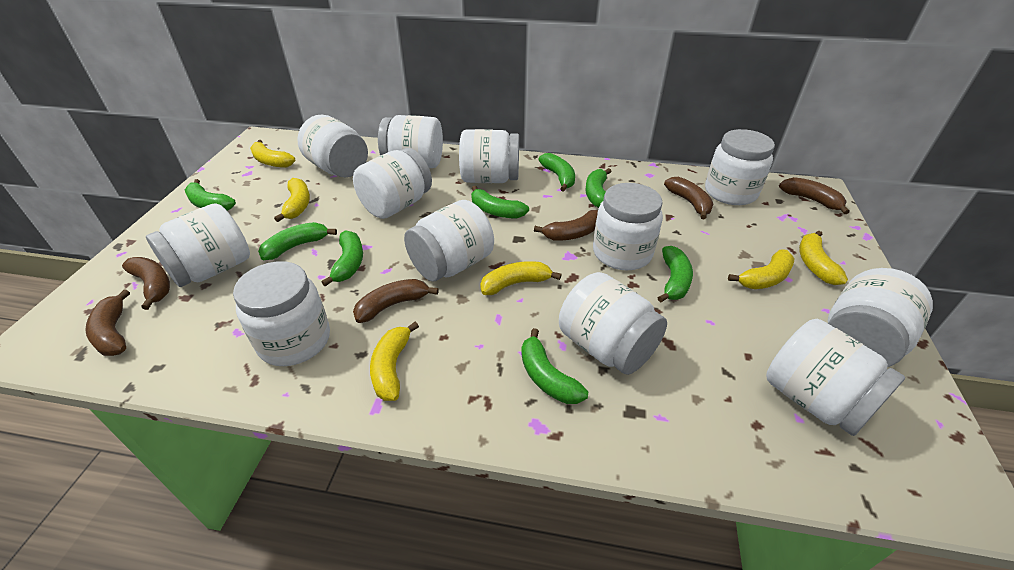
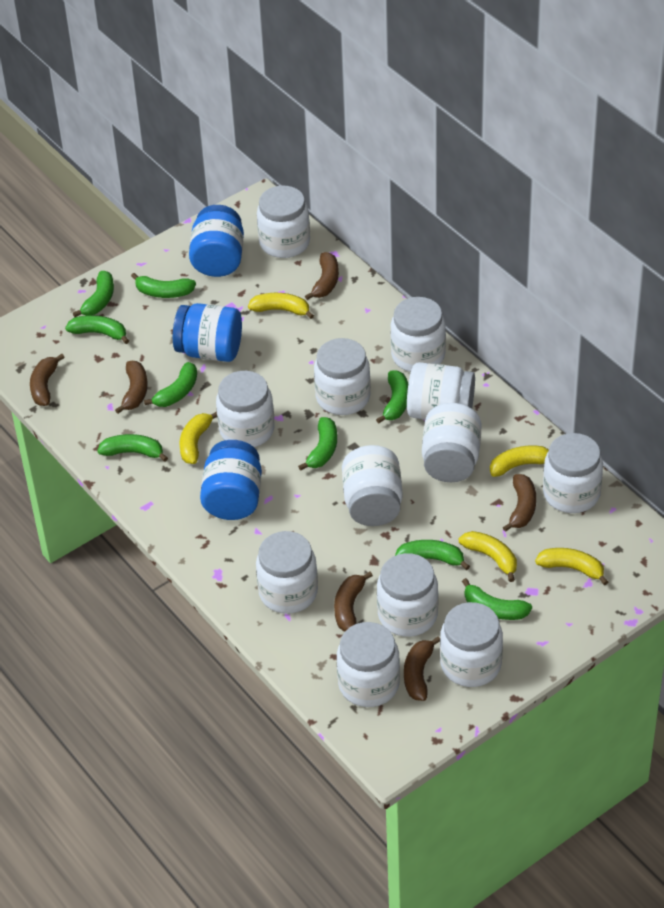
blue jar: none = 0 -> [173,303,242,362] [189,205,244,277] [200,440,262,520] = 3
green banana: [184,179,236,211] [258,222,337,260] [322,230,363,286] [471,186,529,218] [521,328,588,404] [538,153,575,192] [586,168,612,208] [657,246,693,302] = 8 -> [65,315,129,344] [73,271,114,317] [97,434,168,462] [131,273,196,298] [144,362,197,407] [298,417,337,471] [376,370,408,423] [395,540,470,570] [462,578,532,620] = 9
yellow banana: [250,140,295,168] [274,178,310,222] [370,322,419,401] [480,261,562,295] [728,250,795,289] [799,231,848,285] = 6 -> [179,412,217,464] [248,293,314,319] [459,531,517,582] [490,446,549,477] [535,548,608,585] = 5

